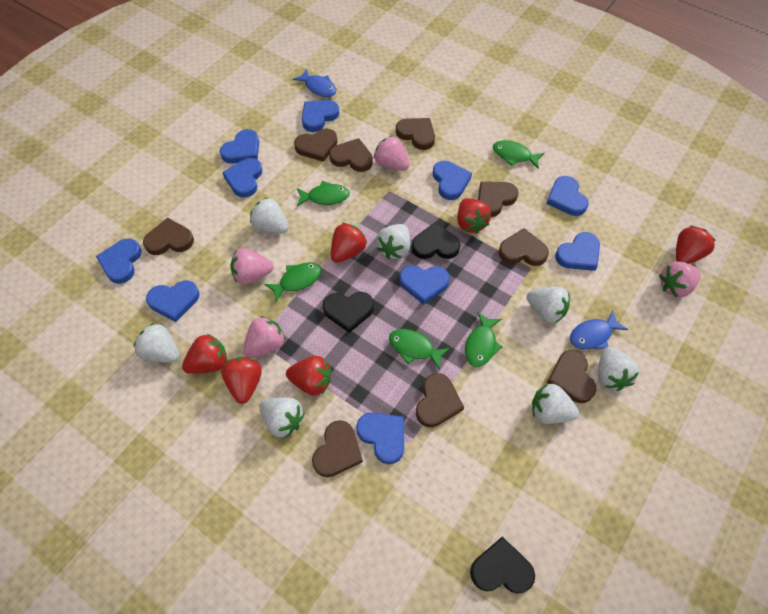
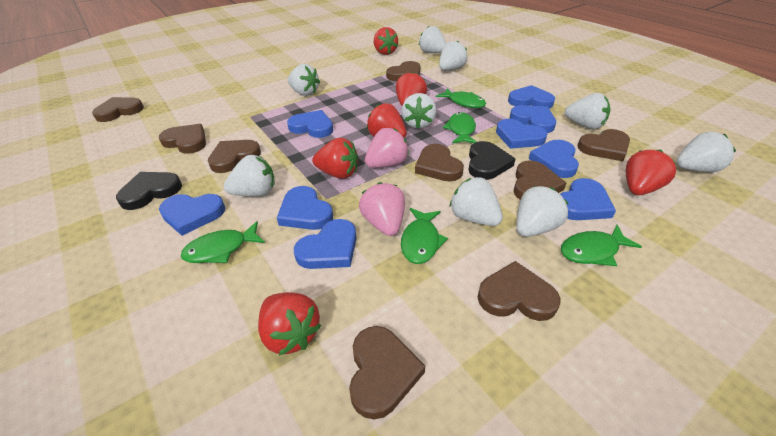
black heart: [323,292,374,333] [412,222,460,259] [470,537,535,594] = 3 -> [116,172,182,210] [468,141,515,180] = 2
blue fish: [293,69,336,97] [570,310,628,349] = 2 -> none = 0
blue heart: [96,238,141,284] [146,281,200,322] [220,129,259,164] [222,158,262,197] [302,100,339,132] [356,412,404,464] [399,265,450,305] [433,161,472,200] [546,176,589,216] [555,232,600,271] = 10 -> [159,194,225,236] [277,186,333,230] [287,110,333,138] [294,219,357,269] [496,119,548,149] [508,85,555,108] [510,105,556,133] [529,140,579,178] [560,178,616,220] = 9
pink strawberry: [230,248,274,285] [243,316,286,358] [374,136,409,171] [659,261,701,298] = 4 -> [359,182,405,236] [365,128,409,168] = 2
white strawberry: [134,323,180,363] [250,197,288,233] [260,397,305,438] [376,224,410,259] [527,287,570,323] [532,384,579,424] [598,347,639,391] = 7 -> [224,155,275,197] [287,64,320,96] [402,93,436,129] [419,26,446,53] [439,40,468,71] [449,177,503,226] [516,186,569,237] [565,93,610,129] [676,132,736,172] = 9

